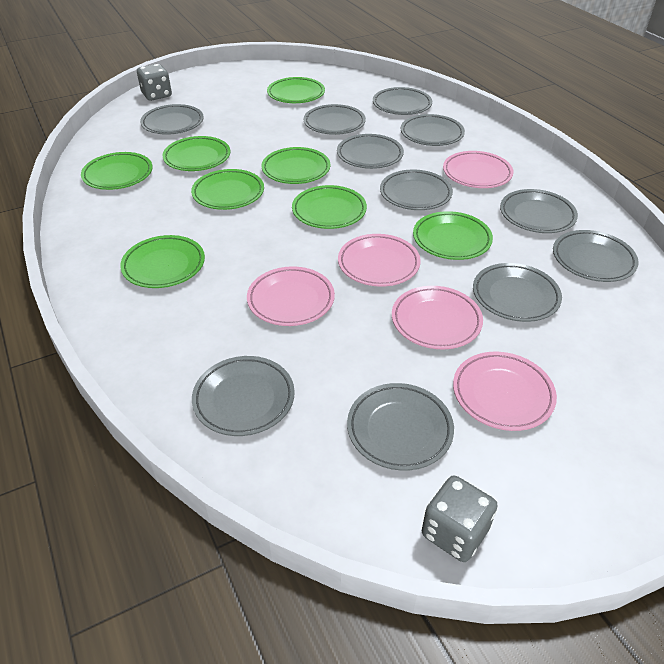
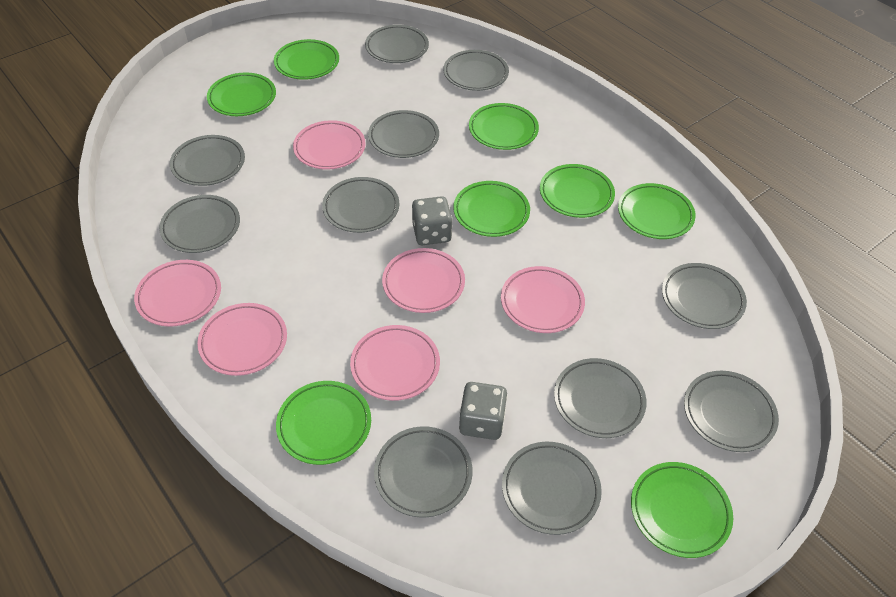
pink plate: [247,266,335,326] [338,234,421,287] [392,286,483,349] [443,151,513,188] [453,352,557,431] = 5 -> [134,260,221,327] [197,303,287,376] [293,120,366,170] [350,325,440,401] [382,248,465,313] [501,266,585,333] = 6

